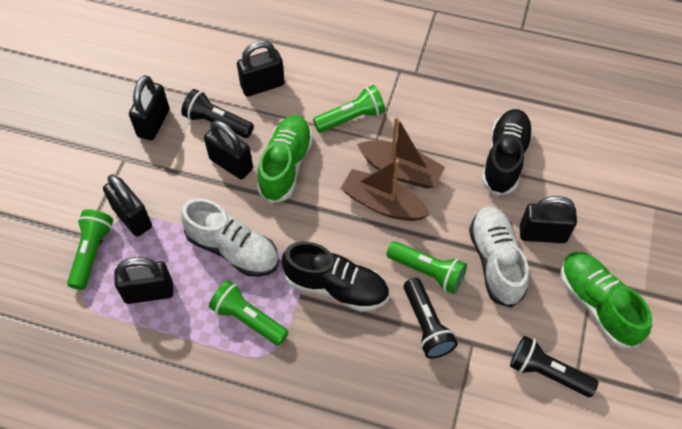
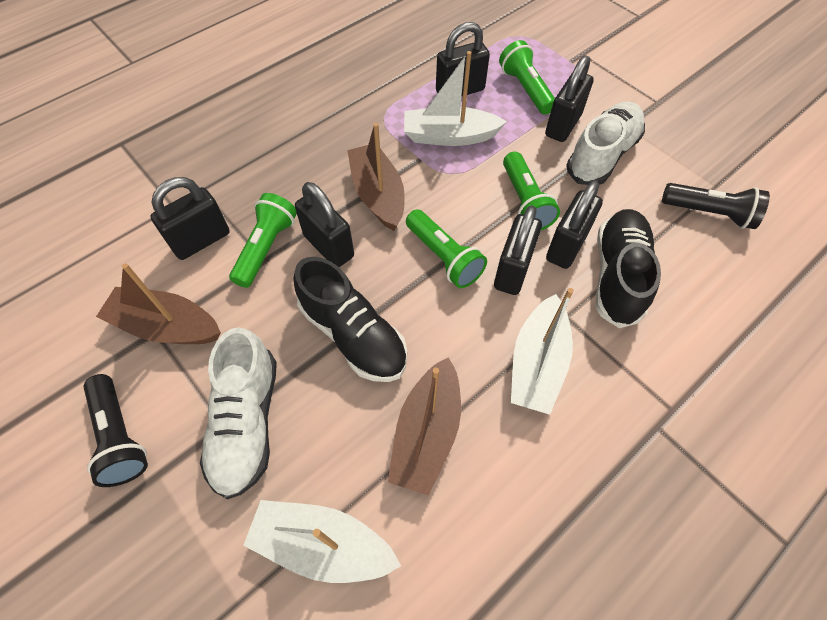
black flashlight: [181,89,254,138] [404,278,458,359] [510,336,598,397] = 3 -> [83,374,148,487] [662,183,770,229] = 2
brown boat: [340,159,430,221] [357,116,445,189] = 2 -> [96,263,221,344] [347,123,405,231] [388,357,461,496] = 3
green shoe: [257,115,313,204] [560,251,652,348] = 2 -> none = 0
white boat: none = 0 -> [243,500,401,583] [404,51,507,146] [511,288,574,415] = 3

